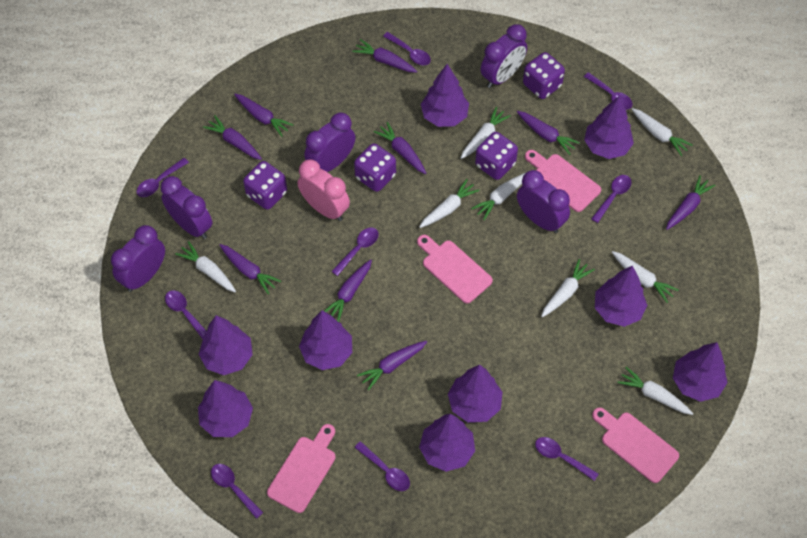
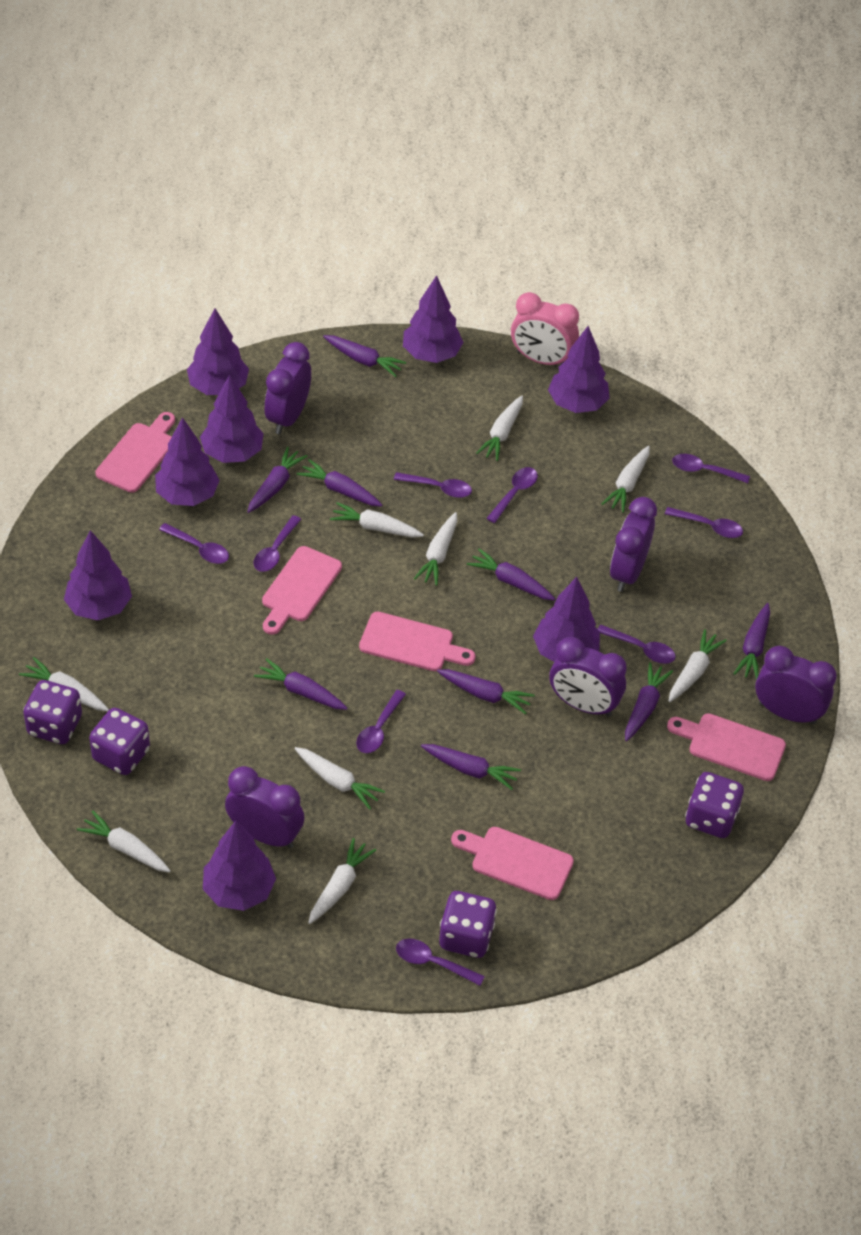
pink cutting board: [267,424,336,513] [417,235,493,303] [525,150,601,212] [592,407,679,483] = 4 -> [95,412,175,493] [262,546,342,635] [359,612,476,671] [451,827,574,900] [667,713,786,781] = 5
purple tree: [198,380,253,437] [199,315,253,375] [299,310,352,370] [419,414,475,472] [421,64,469,127] [448,365,503,422] [584,95,634,159] [595,266,647,327] [673,342,728,402] = 9 -> [64,530,132,620] [155,417,220,506] [187,308,249,395] [200,374,264,463] [203,821,276,911] [403,275,464,363] [533,577,600,662] [548,326,610,413] = 8
white carrot: [175,241,236,292] [419,179,480,228] [461,107,511,159] [471,173,525,220] [541,259,595,317] [612,251,679,303] [617,367,693,415] [632,108,693,156] = 8 -> [19,657,109,711] [77,811,171,872] [294,747,385,810] [308,838,376,924] [330,502,424,538] [414,512,457,586] [476,395,523,461] [602,446,650,513] [669,629,727,702] = 9

